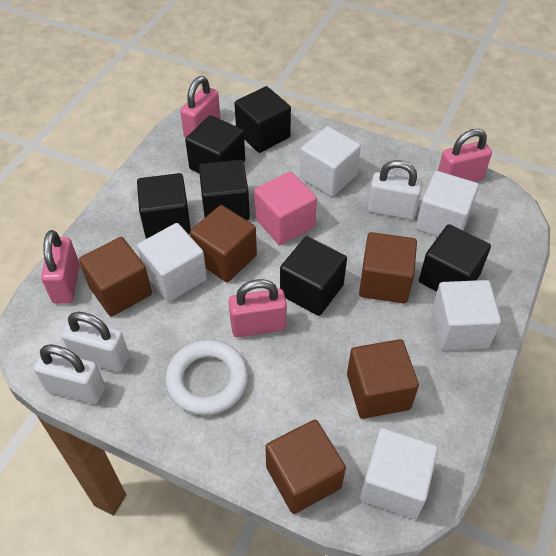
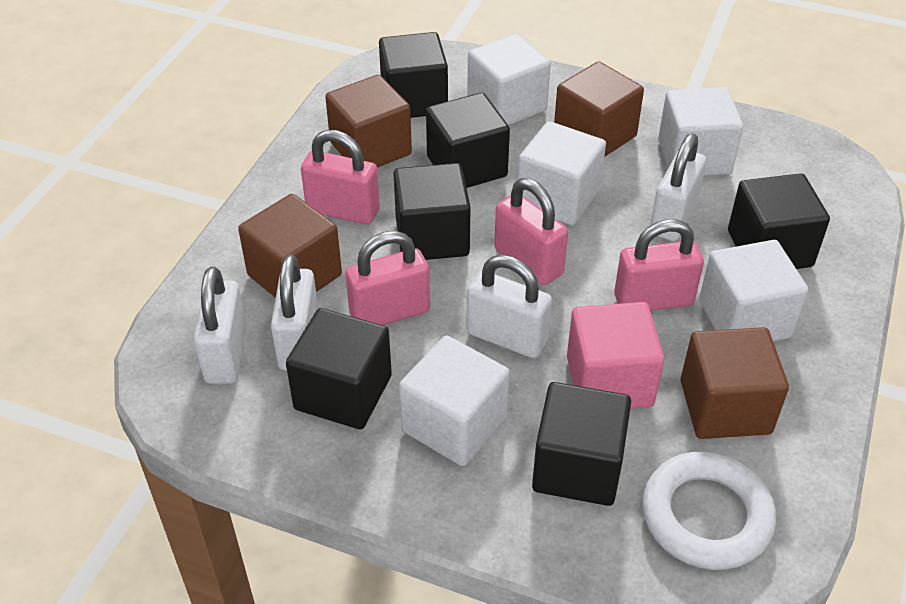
brown cube: [79,237,152,317] [190,205,257,282] [265,420,346,514] [347,339,419,419] [359,232,417,303] = 5 -> [238,194,342,298] [325,75,412,168] [554,62,644,157] [681,327,789,439] = 4
white padlock: [34,344,105,404] [62,312,129,372] [368,160,422,220] = 3 -> [194,267,247,384] [271,254,318,371] [466,255,552,358] [650,133,706,241] = 4

